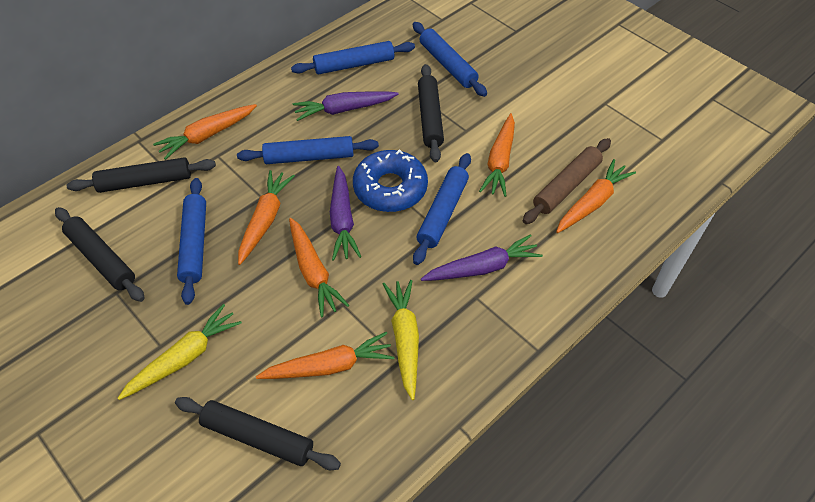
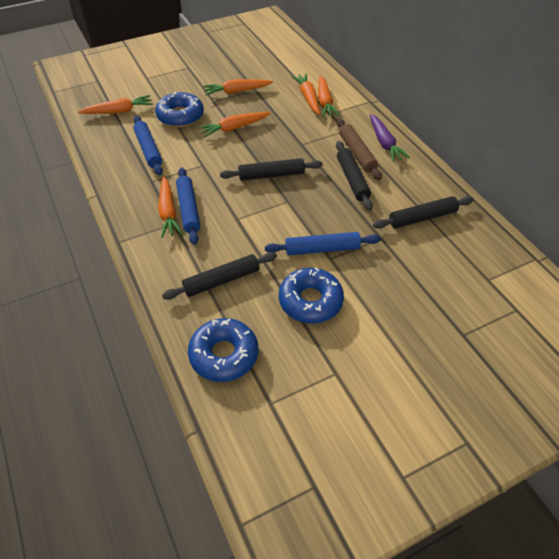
blue donut: [353,149,428,212] = 1 -> [155,92,204,127] [188,318,258,382] [279,268,344,324] = 3
blue rolling pin: [177,178,206,305] [237,136,379,164] [291,41,415,74] [413,22,487,97] [413,153,471,265] = 5 -> [133,115,163,176] [176,168,200,245] [265,232,381,255] = 3
purple carrot: [293,91,398,121] [330,166,361,261] [421,234,543,281] = 3 -> [370,114,410,162] = 1
yellow carrot: [118,304,242,400] [383,280,419,400] = 2 -> none = 0

